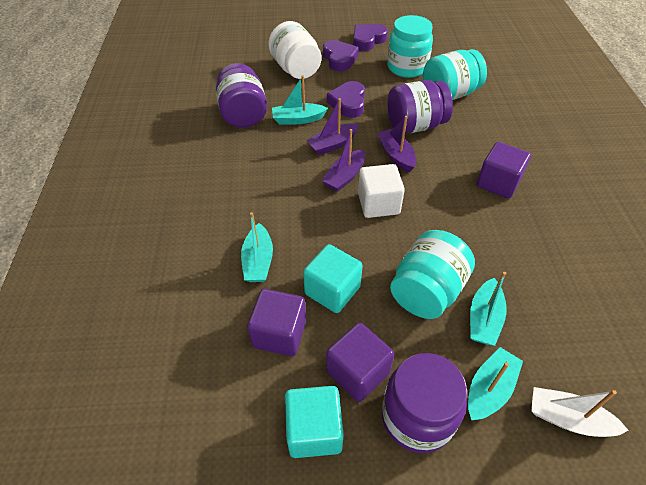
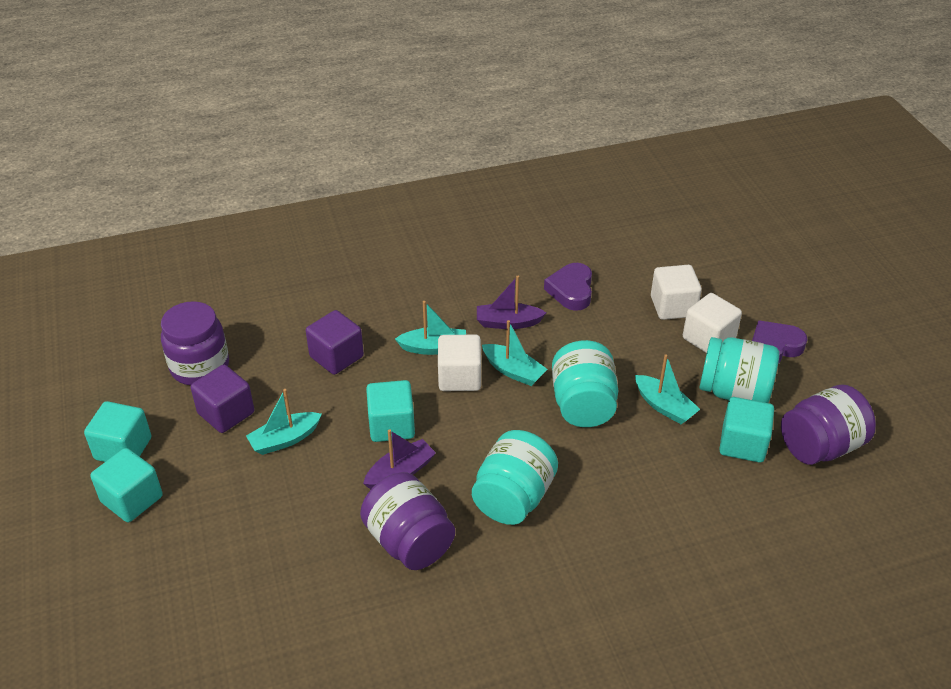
purple boat: [307,98,359,155] [321,129,365,192] [377,116,416,172] = 3 -> [363,429,436,490] [477,276,546,329] = 2
purple cube: [247,289,306,356] [326,323,394,402] [477,142,531,199] = 3 -> [191,365,254,433] [306,310,364,375] = 2
purple heart: [323,40,359,71] [327,81,365,118] [353,24,388,51] = 3 -> [544,263,592,311] [752,320,808,364] = 2
turquoise cube: [285,386,344,458] [303,244,363,313] = 2 -> [84,401,151,462] [90,448,163,522] [366,380,415,442] [719,397,774,463] = 4
white boat: [531,387,629,437] = 1 -> none = 0
white cube: [358,164,405,218] = 1 -> [438,335,481,391] [651,265,702,320] [683,293,742,353] = 3
white jar: [268,21,322,79] = 1 -> none = 0

